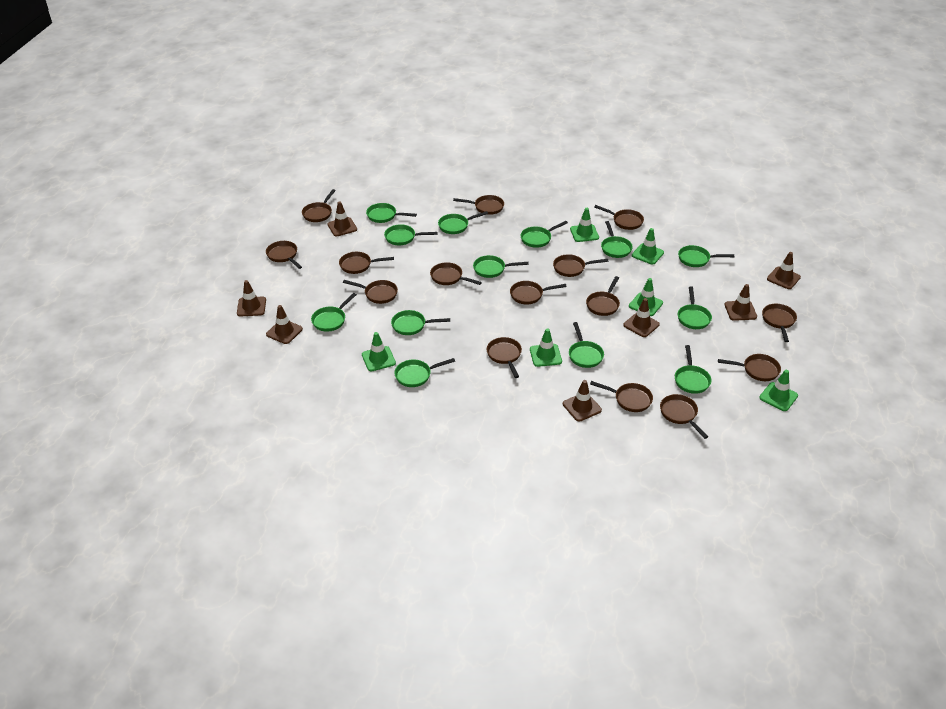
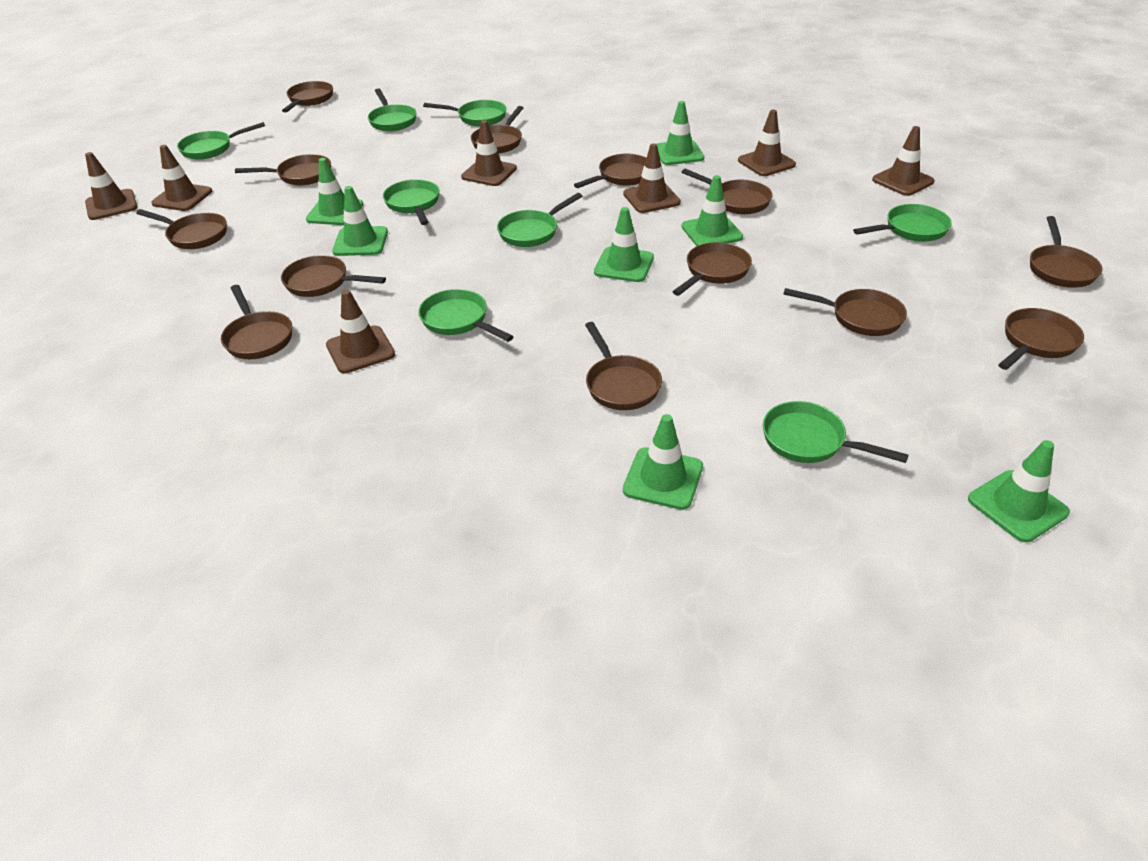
brown pan: [266,241,302,269] [302,189,336,222] [339,252,394,274] [343,280,398,304] [430,262,482,285] [453,195,504,215] [487,337,522,378] [510,281,567,304] [553,254,609,277] [586,276,620,316] [590,381,653,412] [594,205,644,230] [660,394,708,439] [718,354,781,381] [762,304,797,342] = 15 -> [136,209,227,249] [221,285,292,359] [235,154,331,185] [281,255,386,297] [282,81,333,113] [471,106,523,154] [574,154,646,188] [585,322,662,410] [672,242,752,296] [682,168,773,214] [783,288,907,336] [998,308,1084,370] [1030,216,1102,288] = 13
green pan: [311,293,357,332] [366,203,417,223] [384,224,437,245] [391,310,450,335] [395,358,455,387] [438,211,488,234] [473,255,529,278] [521,221,568,248] [569,322,604,368] [601,221,633,258] [675,345,712,394] [678,245,734,267] [678,286,712,329] = 13 -> [177,122,265,160] [368,88,417,131] [383,179,439,225] [418,289,514,342] [423,100,507,126] [497,193,582,247] [763,401,909,463] [853,204,952,242] = 8
green traffic cone: [362,332,396,371] [530,329,562,367] [570,208,599,242] [629,278,663,316] [632,228,664,265] [759,370,798,411] = 6 -> [306,158,363,225] [332,186,388,256] [594,207,654,282] [623,414,703,510] [657,101,704,165] [681,175,743,246] [968,440,1070,542] = 7

